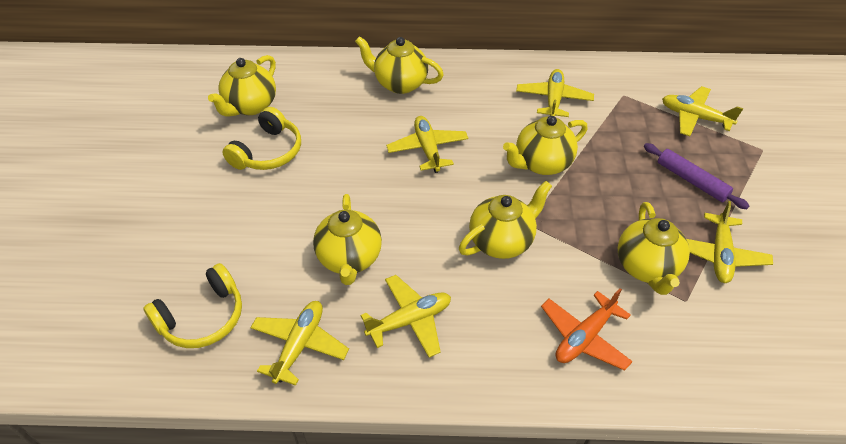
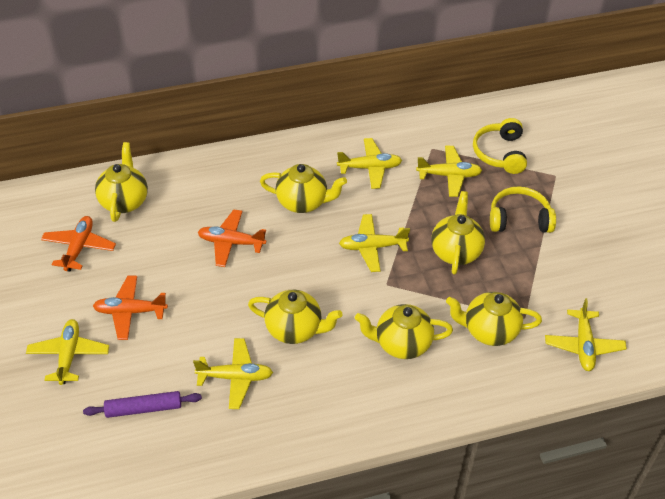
orange plane: [541,288,633,371] = 1 -> [41,216,116,271] [93,276,168,340] [198,210,266,267] = 3

